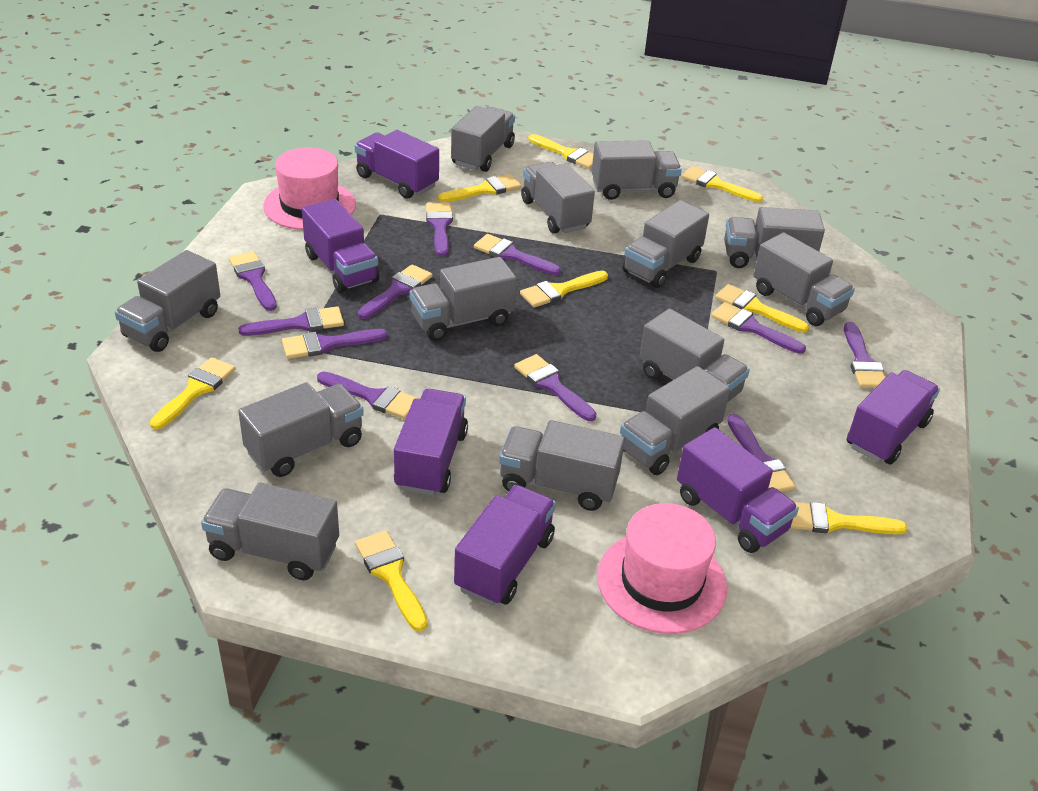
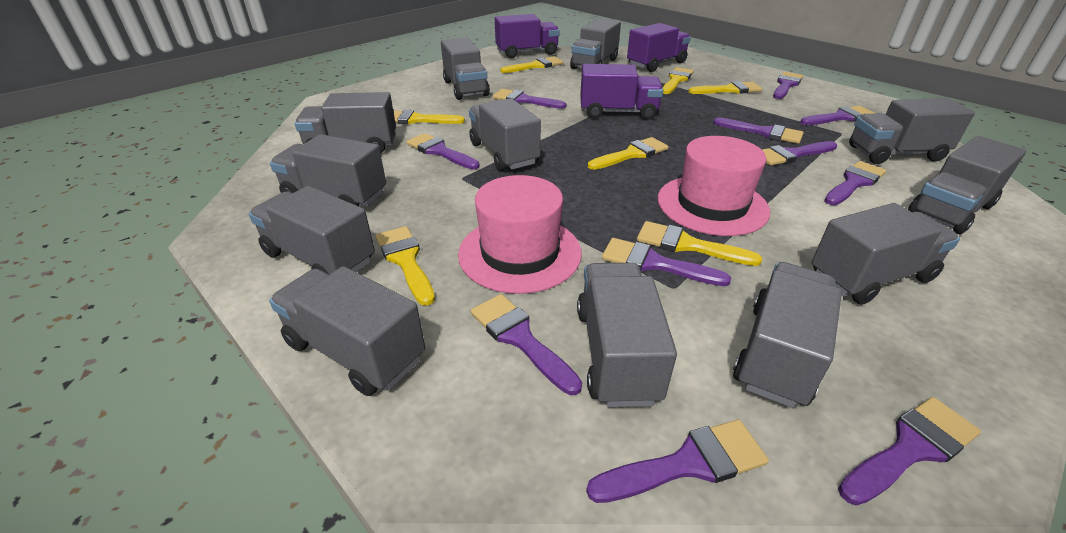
grey truck: [115,250,220,352] [201,482,339,580] [238,382,364,477] [410,257,517,341] [451,106,515,172] [499,420,625,511] [521,162,595,234] [592,140,682,200] [620,366,730,475] [622,200,709,288] [639,309,750,403] [724,207,825,268] [753,232,855,326] = 13 -> [248,186,375,274] [269,266,425,396] [270,134,386,207] [295,92,396,153] [441,38,490,100] [469,98,541,171] [570,18,621,69] [577,262,677,407] [733,262,842,408] [812,203,960,305] [849,98,975,164] [908,136,1026,234] = 12
purple truck: [302,199,379,293] [355,130,439,199] [394,389,468,496] [454,485,556,605] [677,427,799,553] [847,370,940,464] = 6 -> [495,14,560,58] [580,64,663,120] [627,23,691,72] = 3
yellow brush: [150,357,235,430] [355,530,428,631] [438,174,521,202] [520,271,608,307] [528,134,593,169] [681,166,763,202] [715,284,809,333] [790,502,907,535] = 8 -> [376,226,435,306] [393,110,465,124] [501,56,563,73] [588,137,669,170] [637,221,762,266] [663,67,694,94] [688,81,762,94] = 7

